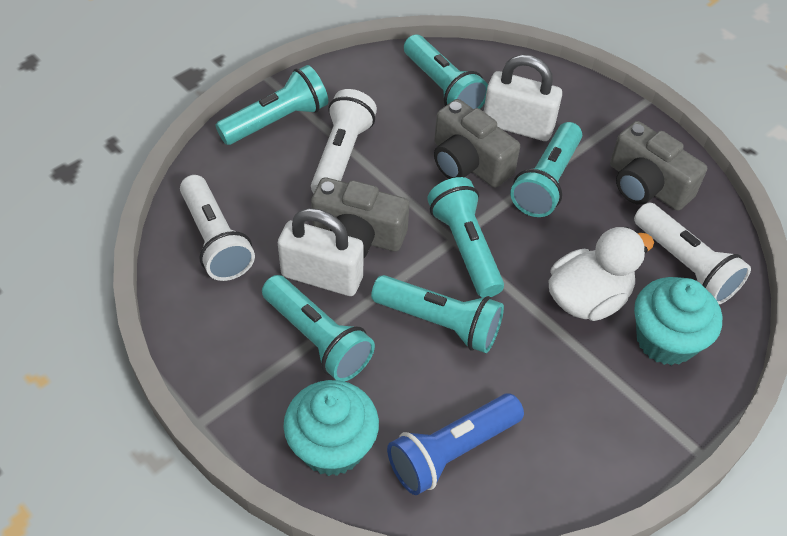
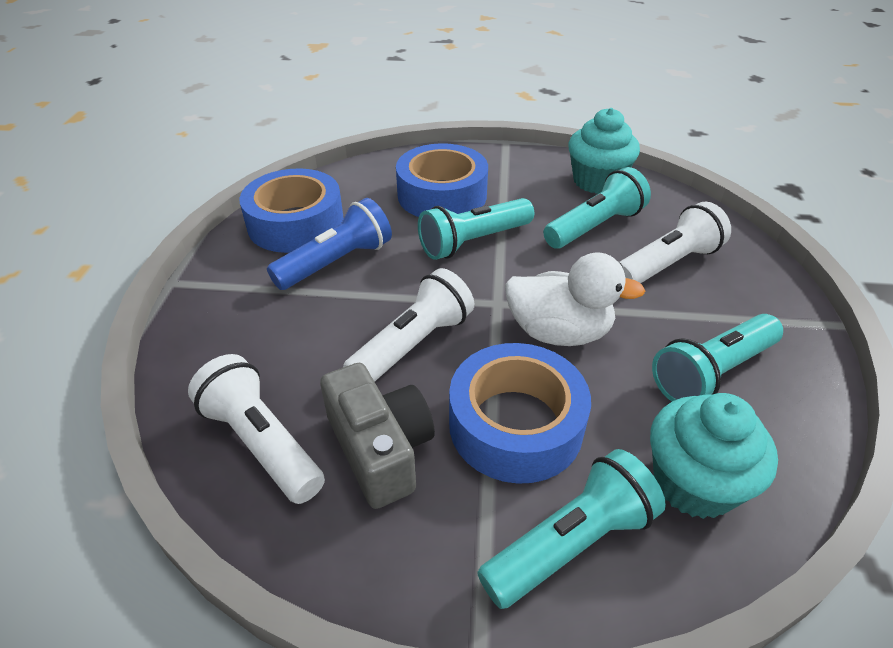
blue tape: none = 0 -> [240,168,344,253] [396,143,488,217] [449,343,591,484] = 3
grey camera: [311,177,409,259] [434,99,520,188] [610,121,707,211] = 3 -> [320,363,435,509] = 1
turquoise flashlight: [216,65,328,145] [262,275,375,382] [371,275,504,353] [404,35,488,109] [427,177,504,298] [510,122,582,217] = 6 -> [418,198,534,260] [477,449,666,609] [543,167,651,248] [652,314,783,401] = 4
white padlock: [278,208,364,296] [484,55,562,141] = 2 -> none = 0

